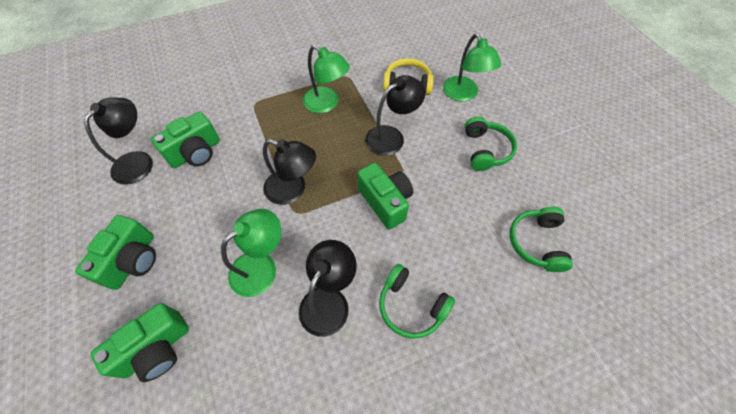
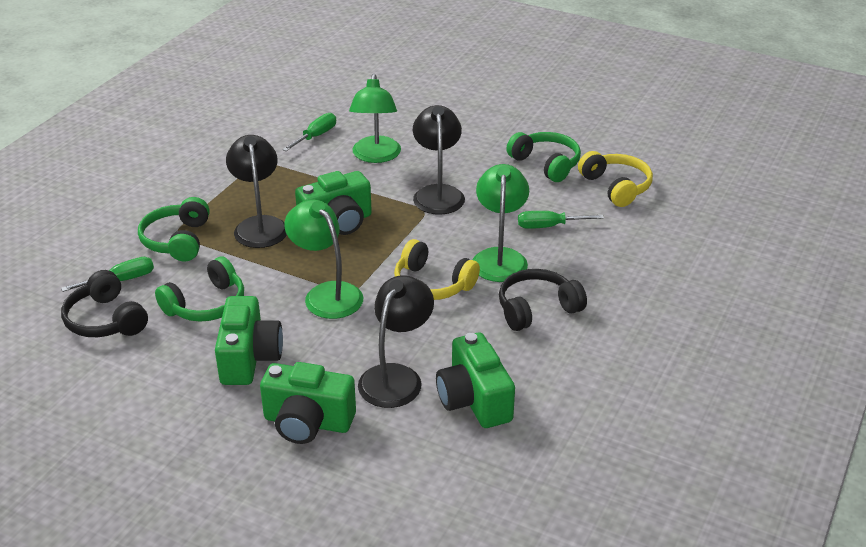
black headphones: none = 0 -> [61,270,148,337] [499,269,587,331] = 2
black lamp: [84,98,153,185] [263,139,316,205] [299,240,357,337] [365,75,425,156] = 4 -> [226,135,287,248] [358,275,434,408] [413,105,465,215] = 3
green screwdriver: none = 0 -> [61,257,154,292] [282,113,336,151] [518,211,604,229] = 3
yellow headphones: [383,59,434,95] = 1 -> [394,239,480,300] [578,151,653,207] = 2

